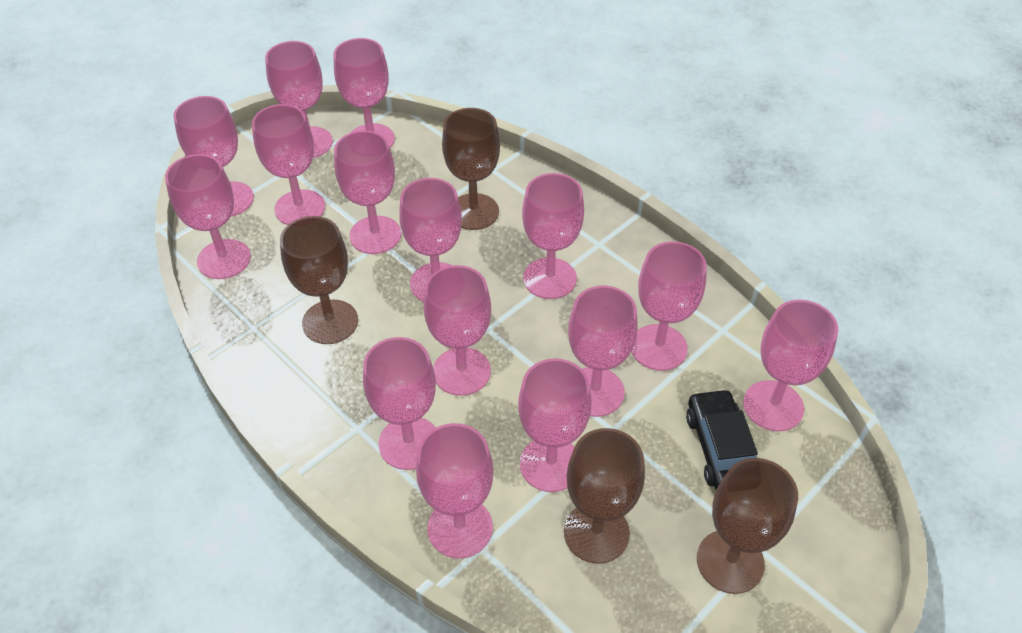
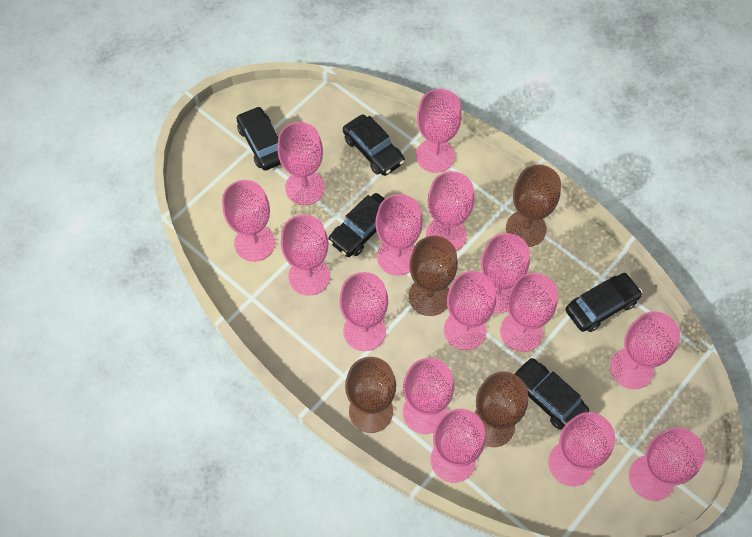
black car: [686,389,758,490] = 1 -> [237,106,281,170] [328,193,385,257] [343,115,405,176] [513,358,589,430] [566,273,642,332] = 5

